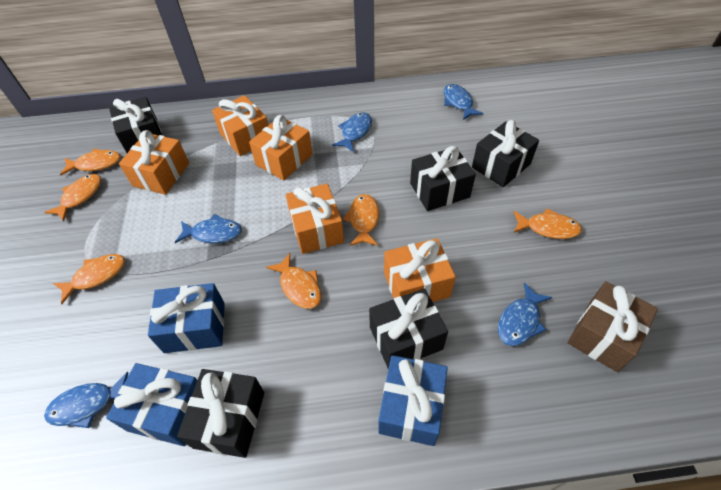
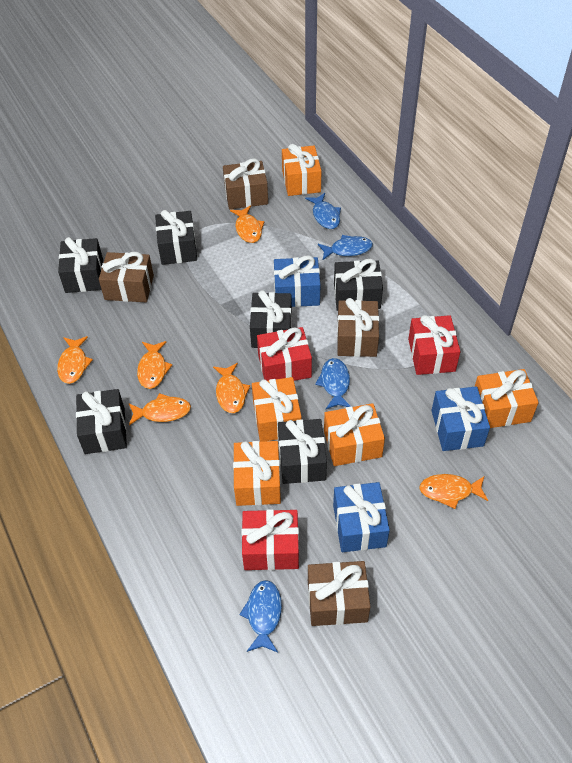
black gift: [109,97,162,153] [177,369,264,458] [369,288,448,369] [410,146,476,211] [472,120,539,187] = 5 -> [58,237,103,293] [76,389,127,454] [155,210,197,265] [250,290,292,348] [278,419,327,484] [334,259,383,311] = 6
blue fish: [44,372,129,428] [175,214,242,244] [332,112,372,152] [444,84,483,120] [498,282,552,346] = 5 -> [239,580,282,653] [305,193,341,229] [315,358,351,409] [318,235,373,260] = 4
brown gift: [568,281,658,372] = 1 -> [99,252,154,302] [223,158,268,209] [308,561,371,626] [337,298,379,357] = 4
red gift: none = 0 -> [241,509,299,570] [257,327,312,381] [408,315,461,375] = 3

